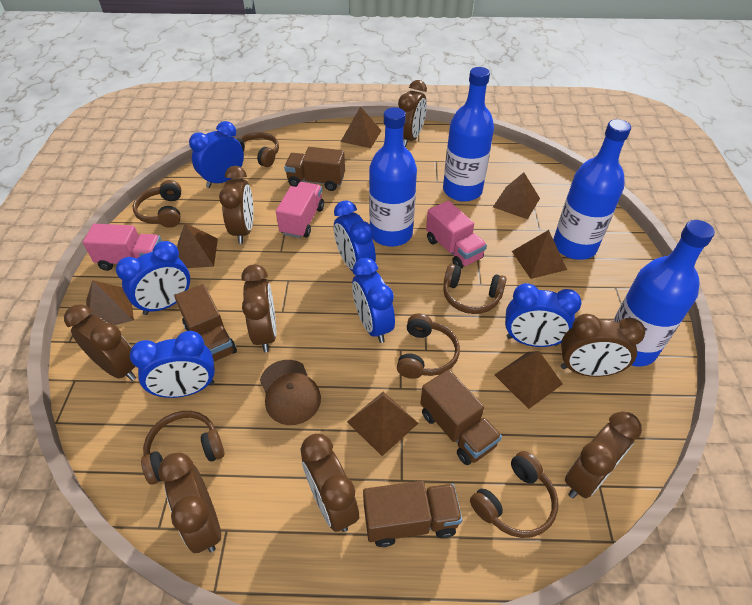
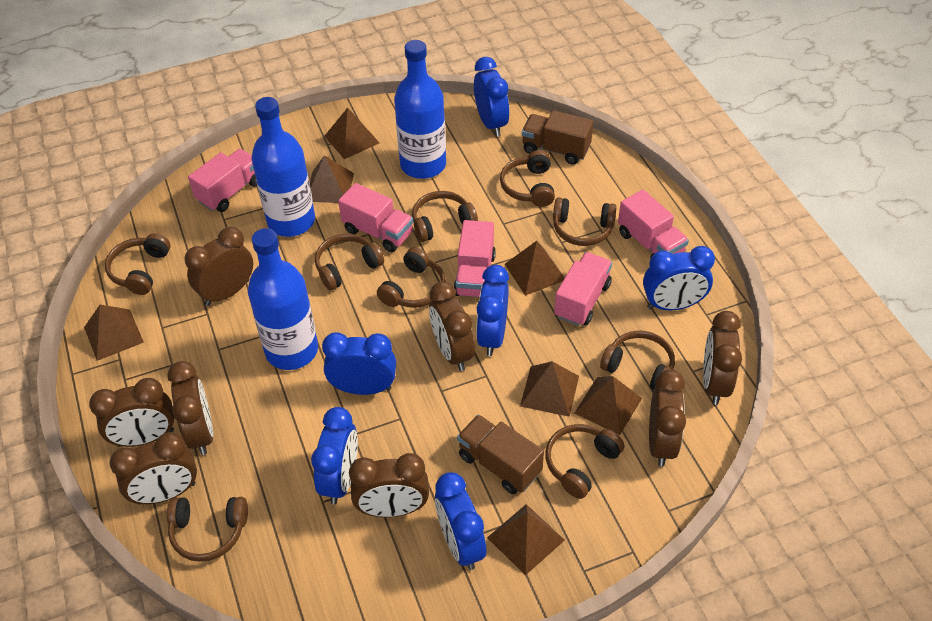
blue bottle: [369,107,417,247] [443,67,494,202] [553,119,631,260] [613,220,715,366] = 4 -> [248,228,318,370] [252,97,315,237] [394,40,446,179] = 3
brown cap: [260,360,321,425] = 1 -> none = 0
brown headphones: [133,180,181,228] [141,411,224,485] [234,132,279,167] [397,313,460,379] [443,264,507,314] [470,451,558,538] = 6 -> [105,233,171,295] [167,497,248,562] [315,234,384,290] [377,247,446,308] [412,191,478,242] [500,150,555,207] [545,424,624,499] [553,197,617,246] [600,330,675,390] = 9
brown truck: [174,284,237,362] [284,147,345,191] [363,481,462,547] [420,369,502,465] = 4 -> [457,415,544,494] [522,110,593,165] = 2
pink truck: [83,224,162,271] [276,182,324,238] [426,201,487,269] = 3 -> [188,149,257,212] [338,183,413,252] [454,220,496,297] [554,252,612,326] [618,190,689,258] = 5

